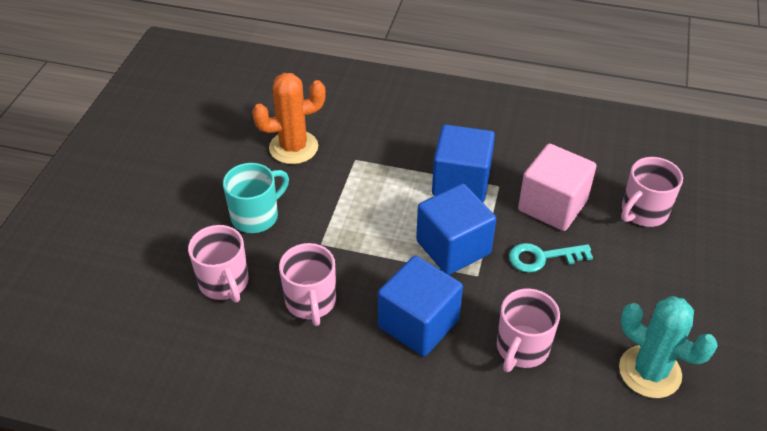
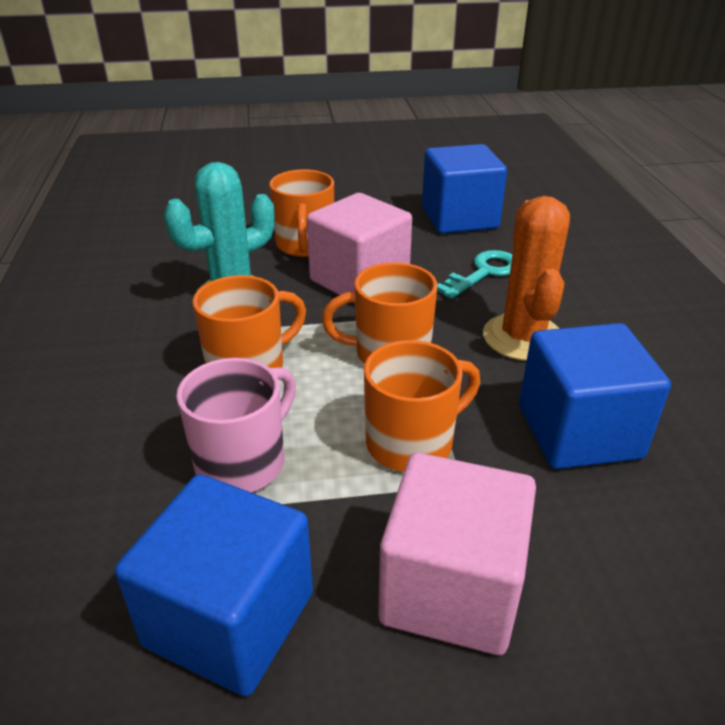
orange mug: none = 0 -> [192,275,306,368] [269,169,334,257] [322,262,437,364] [364,340,480,472] = 4
pink cube: [518,144,597,231] = 1 -> [307,193,412,303] [378,453,536,655] = 2
pink mug: [188,225,249,303] [279,243,336,326] [497,288,560,372] [621,157,683,227] = 4 -> [176,358,296,492] = 1
turquoise mug: [223,163,289,233] = 1 -> none = 0

